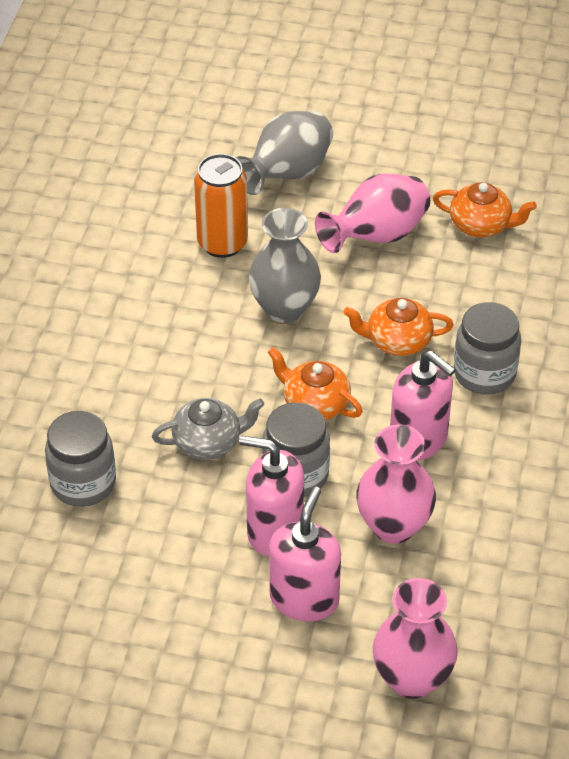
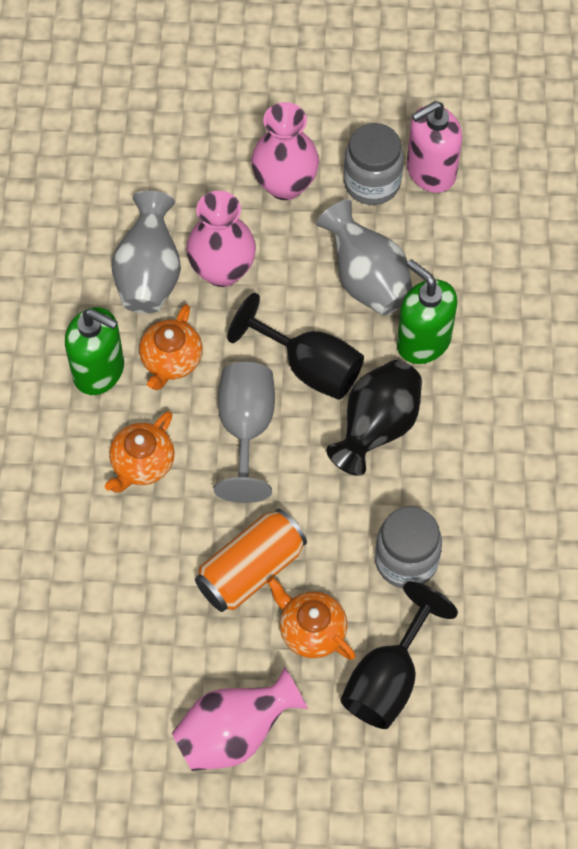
black goblet: none = 0 -> [228,293,364,400] [340,582,458,729] = 2
black vase: none = 0 -> [326,360,422,476] = 1
green soap dispenser: none = 0 -> [65,307,124,395] [397,259,457,364] = 2
grey goblet: none = 0 -> [214,362,275,503] = 1
grey jar: [45,411,116,507] [262,402,330,497] [454,302,521,395] = 3 -> [344,123,404,205] [375,506,442,588] = 2
grey teapot: [152,398,265,460] = 1 -> none = 0
pink soap dispenser: [239,436,304,556] [269,486,341,621] [390,350,456,461] = 3 -> [407,101,462,193] = 1

